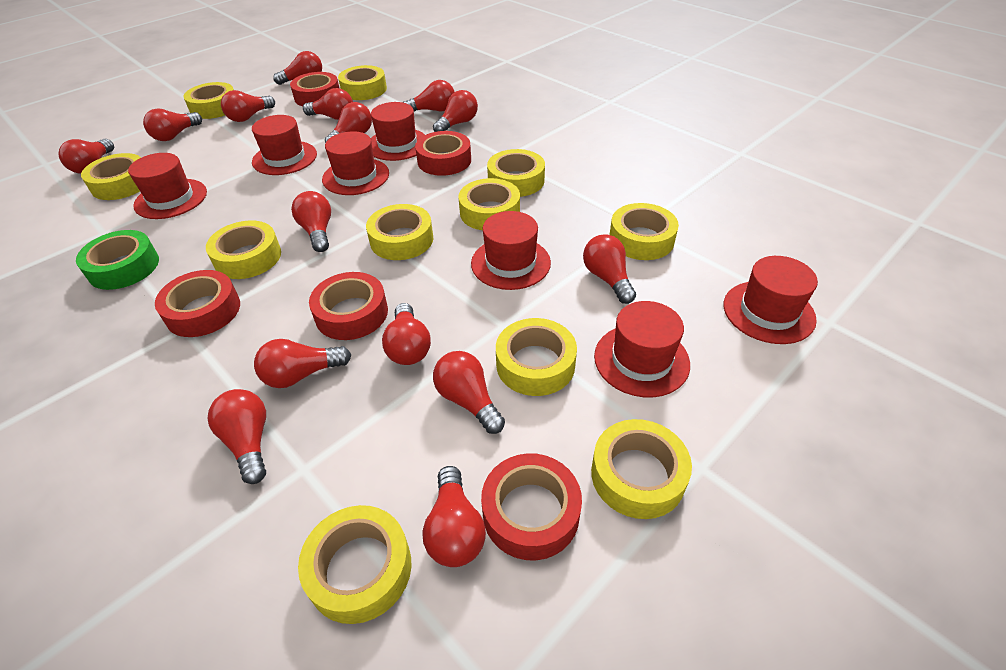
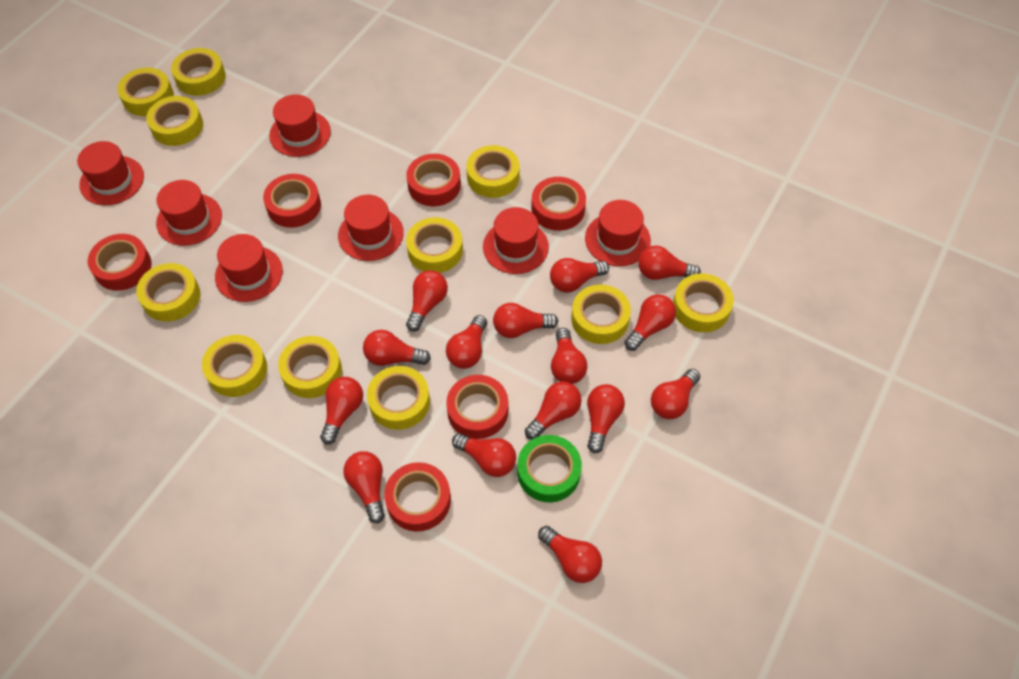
red tape: [155,270,240,337] [290,72,339,106] [309,272,388,340] [415,131,471,176] [481,453,582,560] = 5 -> [88,234,152,291] [263,174,321,228] [384,462,451,532] [406,154,461,207] [446,375,508,439] [531,177,586,231] = 6

